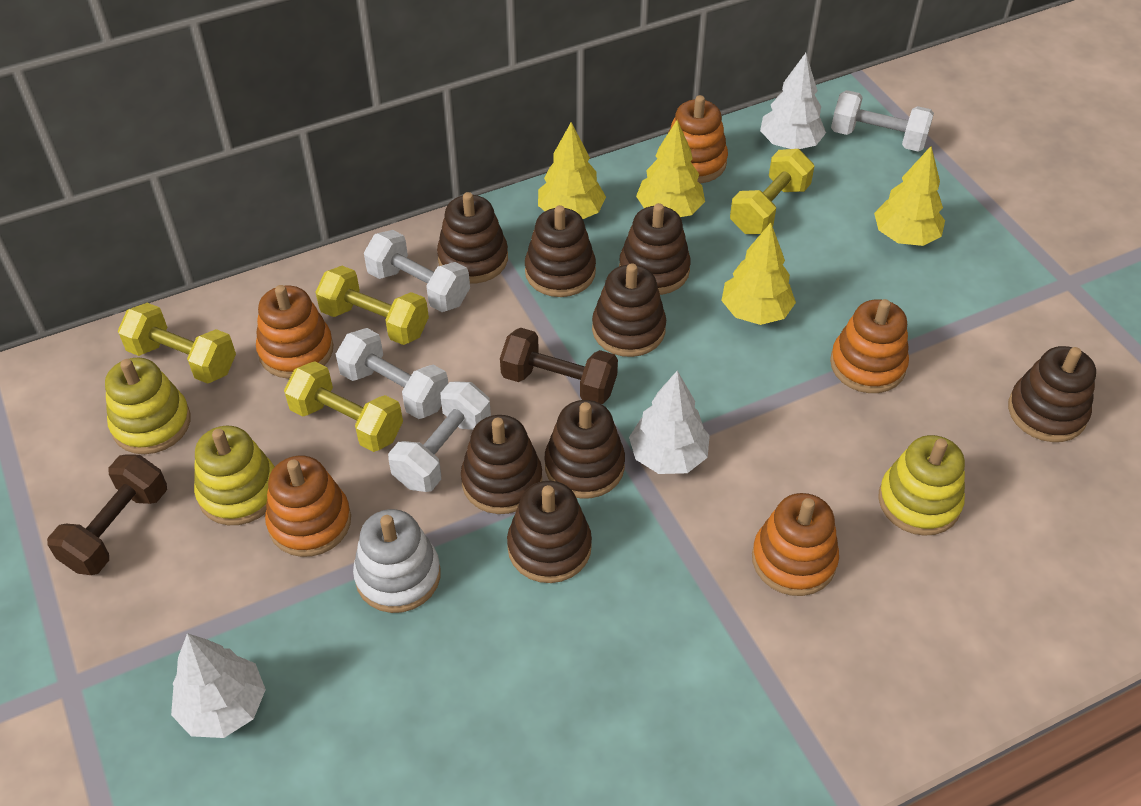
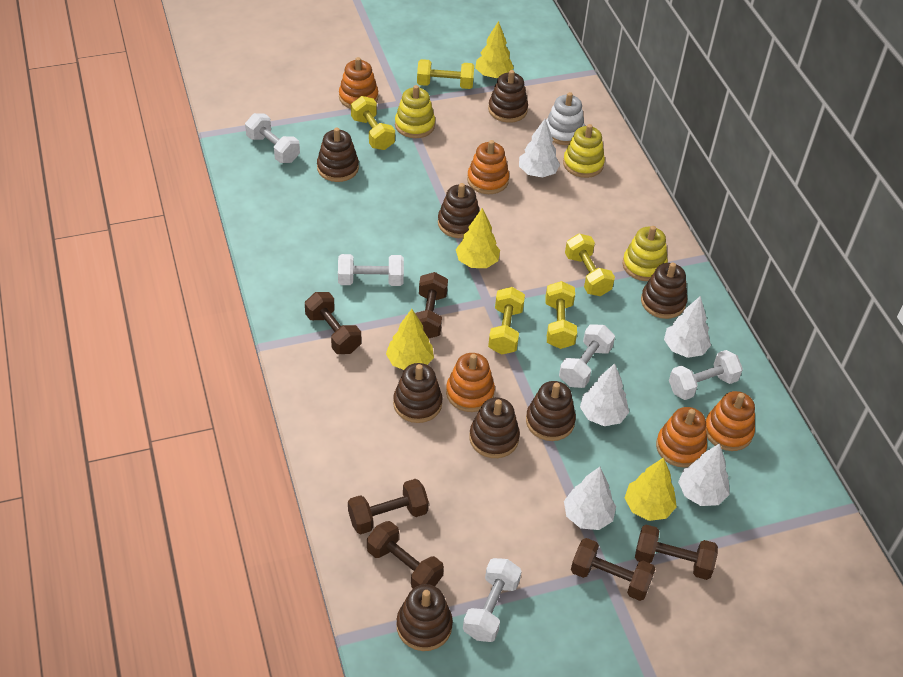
brown dumbbell: [47,454,167,575] [500,328,618,404] = 2 -> [305,292,361,354] [348,479,429,534] [367,521,444,588] [415,272,448,339] [571,538,656,601] [635,525,718,580] = 6
white dumbbell: [336,328,448,419] [364,230,470,312] [388,381,491,492] [831,90,934,152] = 4 -> [245,113,300,163] [338,254,404,286] [463,558,522,642] [559,324,615,388] [669,350,743,400] = 5
white tree: [171,633,266,738] [629,371,710,474] [760,53,826,149] = 3 -> [519,119,560,178] [564,467,616,530] [580,363,629,426] [664,296,711,358] [678,443,730,506] = 5
yellow dumbbell: [118,303,236,384] [284,361,403,452] [316,266,429,345] [730,149,814,234] = 4 -> [351,96,395,150] [417,59,474,89] [488,287,525,355] [545,281,577,349] [565,234,615,296] = 5

